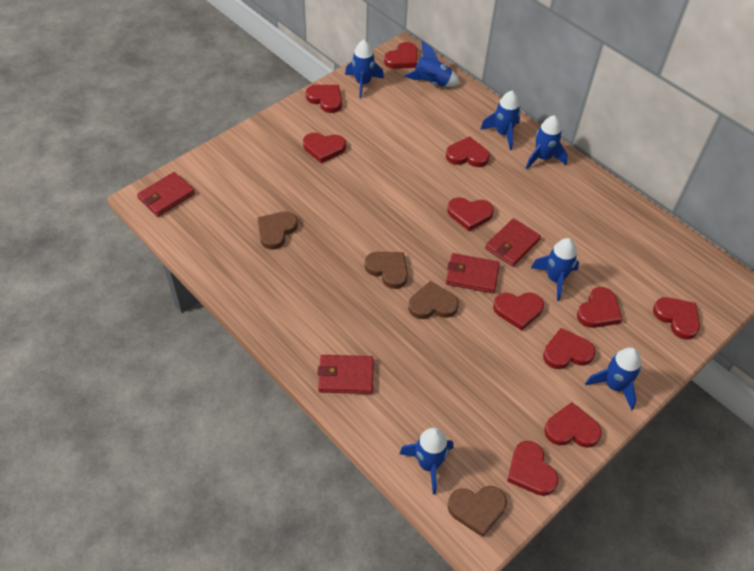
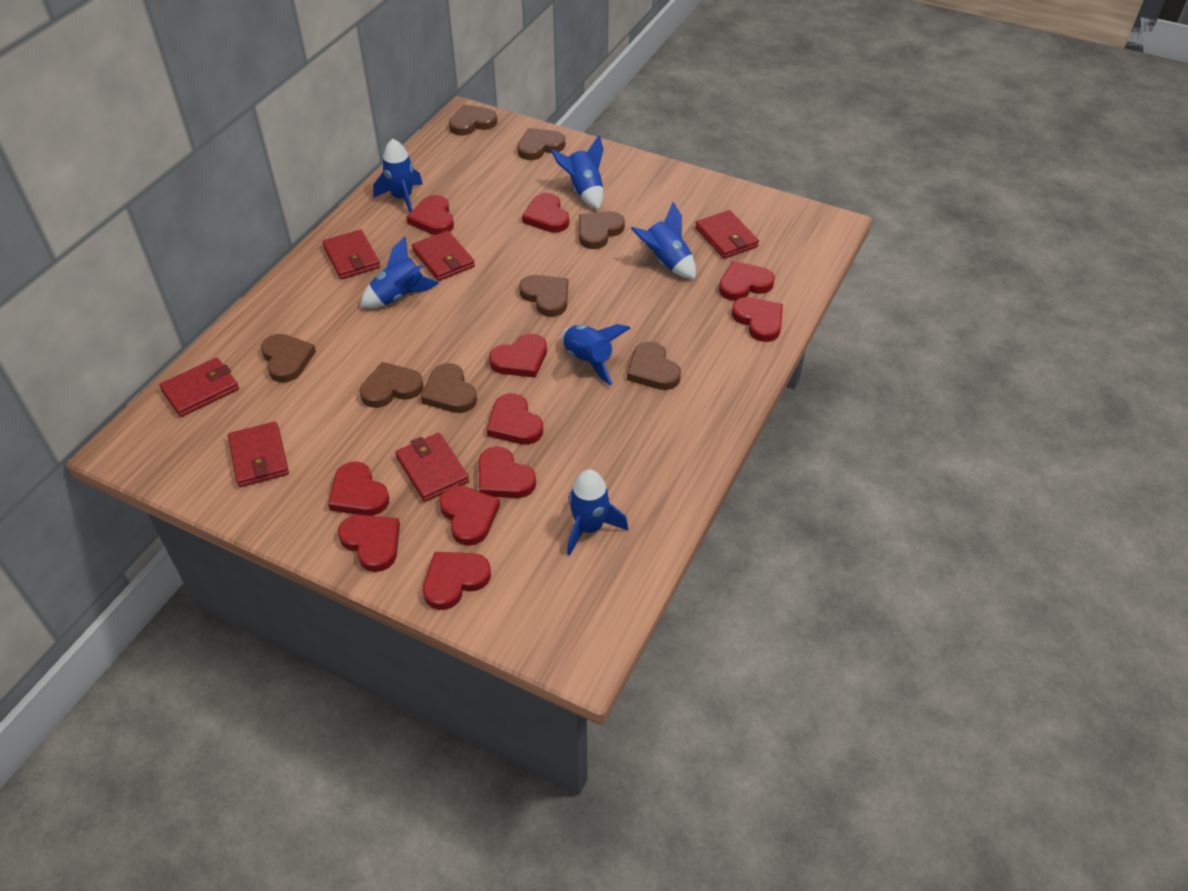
blue rocket: [345,40,384,98] [399,428,454,494] [404,41,460,87] [481,91,521,150] [526,115,568,169] [531,238,579,301] [585,347,641,410] = 7 -> [360,237,439,308] [373,139,423,213] [550,135,604,210] [561,324,630,386] [567,469,628,556] [631,202,696,279] = 6
brown heart: [257,211,298,250] [365,252,408,289] [408,281,459,319] [448,486,507,537] = 4 -> [261,334,316,383] [360,362,424,408] [421,363,477,413] [449,104,497,136] [517,128,565,160] [519,275,568,317] [579,211,625,249] [627,341,681,390] = 8
red wallet: [137,172,195,217] [317,355,374,394] [446,253,500,293] [485,218,541,267] = 4 -> [159,357,239,417] [228,422,289,487] [322,229,380,279] [395,433,469,502] [412,230,475,281] [695,210,759,259] = 6

